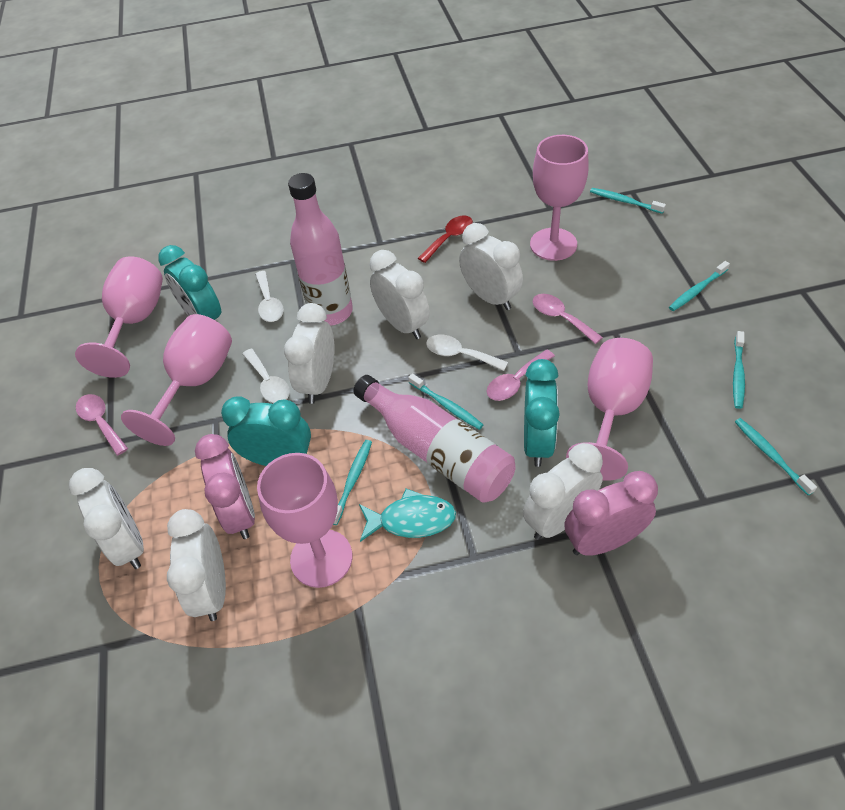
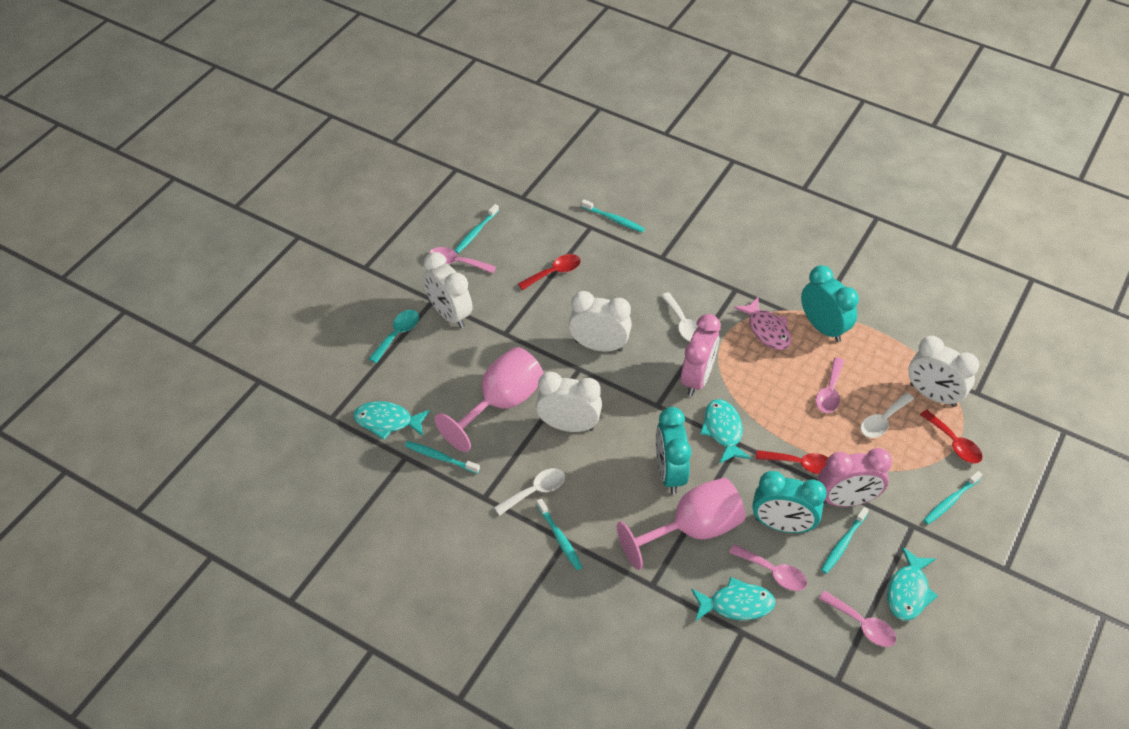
pink bottle: [288,173,353,326] [353,375,516,503] = 2 -> none = 0
pink fish: none = 0 -> [734,297,791,350] = 1
pink goblet: [75,256,163,378] [121,314,232,446] [257,453,352,588] [530,135,589,261] [566,338,653,481] = 5 -> [435,347,544,452] [617,478,745,570] = 2
pink spoon: [76,394,128,456] [487,350,555,401] [533,294,603,344] = 3 -> [429,247,496,273] [729,544,807,591] [816,357,844,413] [819,591,896,647] = 4
red spoon: [418,216,473,263] = 1 -> [518,254,581,290] [756,450,829,474] [920,410,983,463] = 3
turquoise fish: [359,489,456,542] = 1 -> [353,401,430,440] [691,577,776,621] [700,399,751,464] [887,547,938,621] = 4
turquoise spoon: none = 0 -> [369,310,419,363] = 1
white clock: [69,468,144,569] [167,509,226,621] [284,303,334,404] [370,250,430,339] [459,223,523,310] [523,443,603,540] = 6 -> [423,252,472,328] [536,372,602,432] [569,291,632,352] [908,336,979,407] = 4

